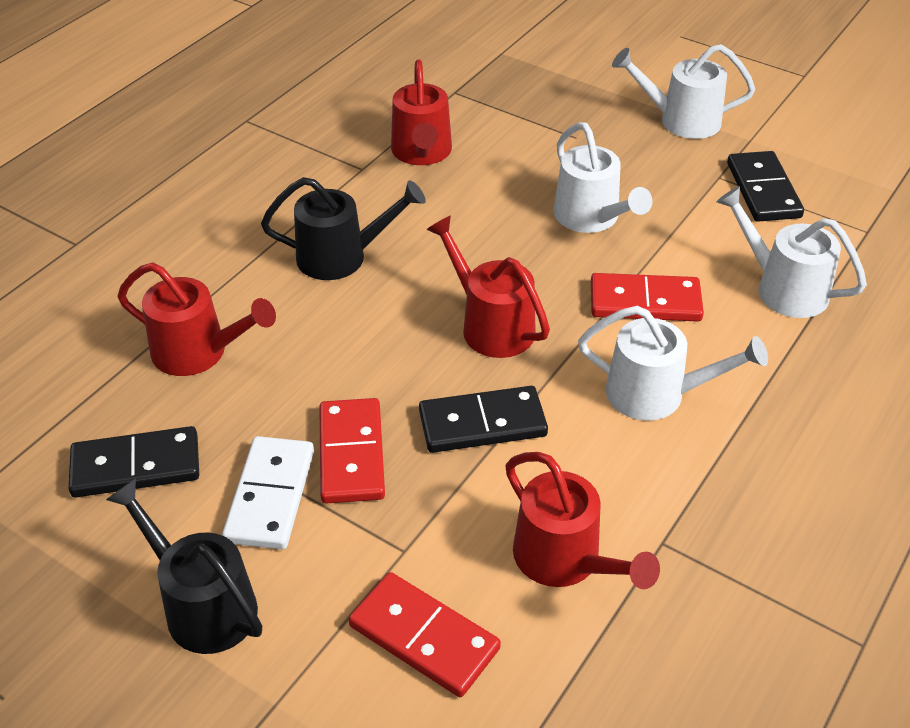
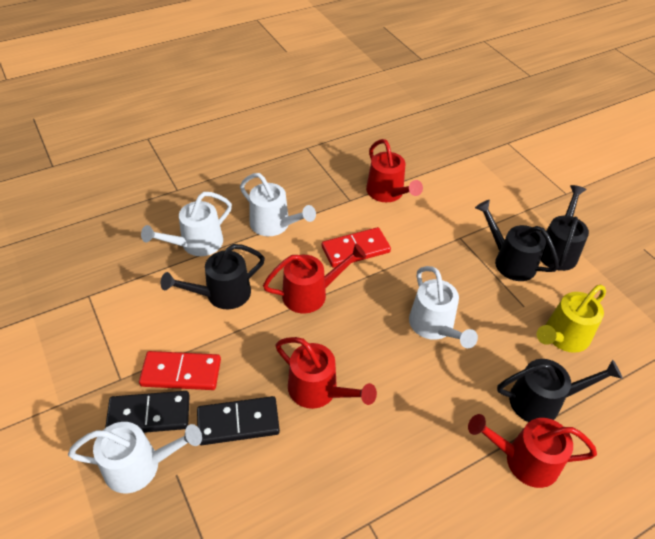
black domino: [68,426,199,498] [419,386,548,453] [727,151,804,222] = 3 -> [105,391,190,433] [197,396,280,445] = 2
black watering can: [106,479,262,654] [261,177,426,280] = 2 -> [161,244,265,309] [475,200,559,281] [497,359,622,422] [540,185,589,271] = 4
red domino: [319,398,385,504] [349,572,501,697] [591,273,704,321] = 3 -> [139,351,221,390] [322,227,391,268] = 2
white domino: [222,436,314,549] = 1 -> none = 0
yellow watering can: none = 0 -> [537,285,606,353] = 1

